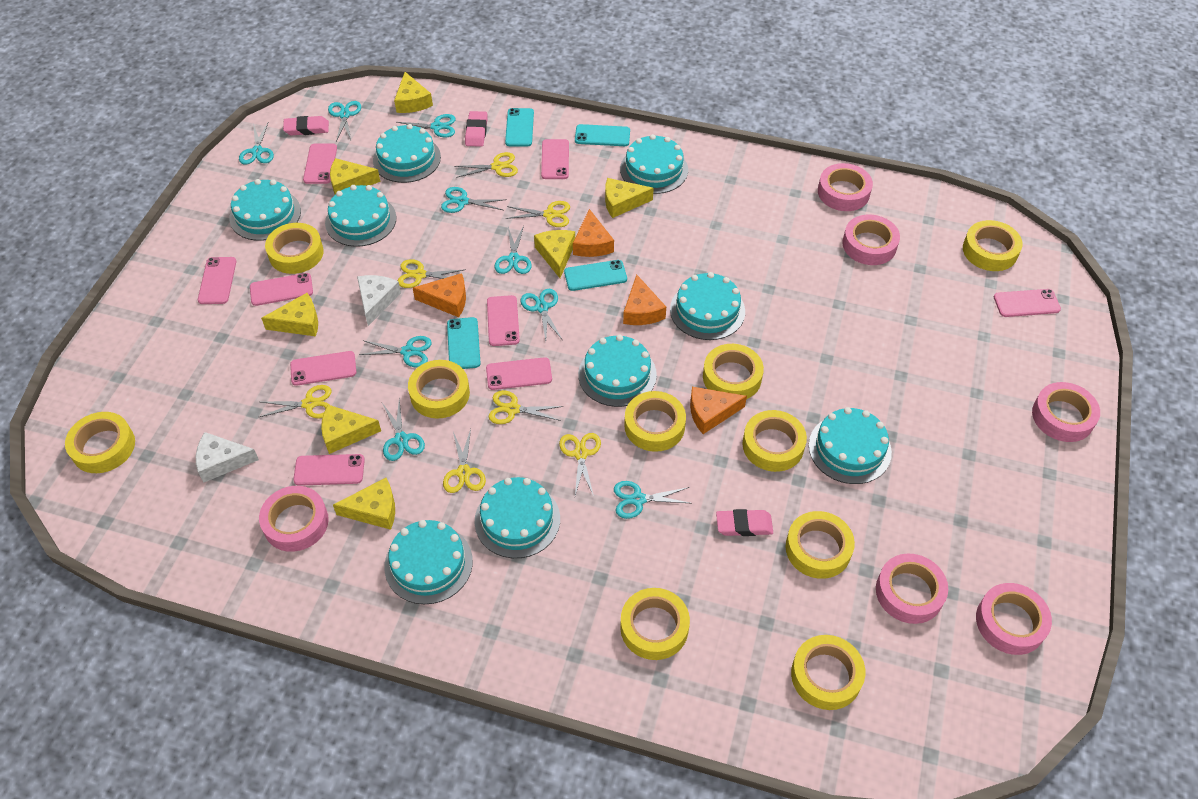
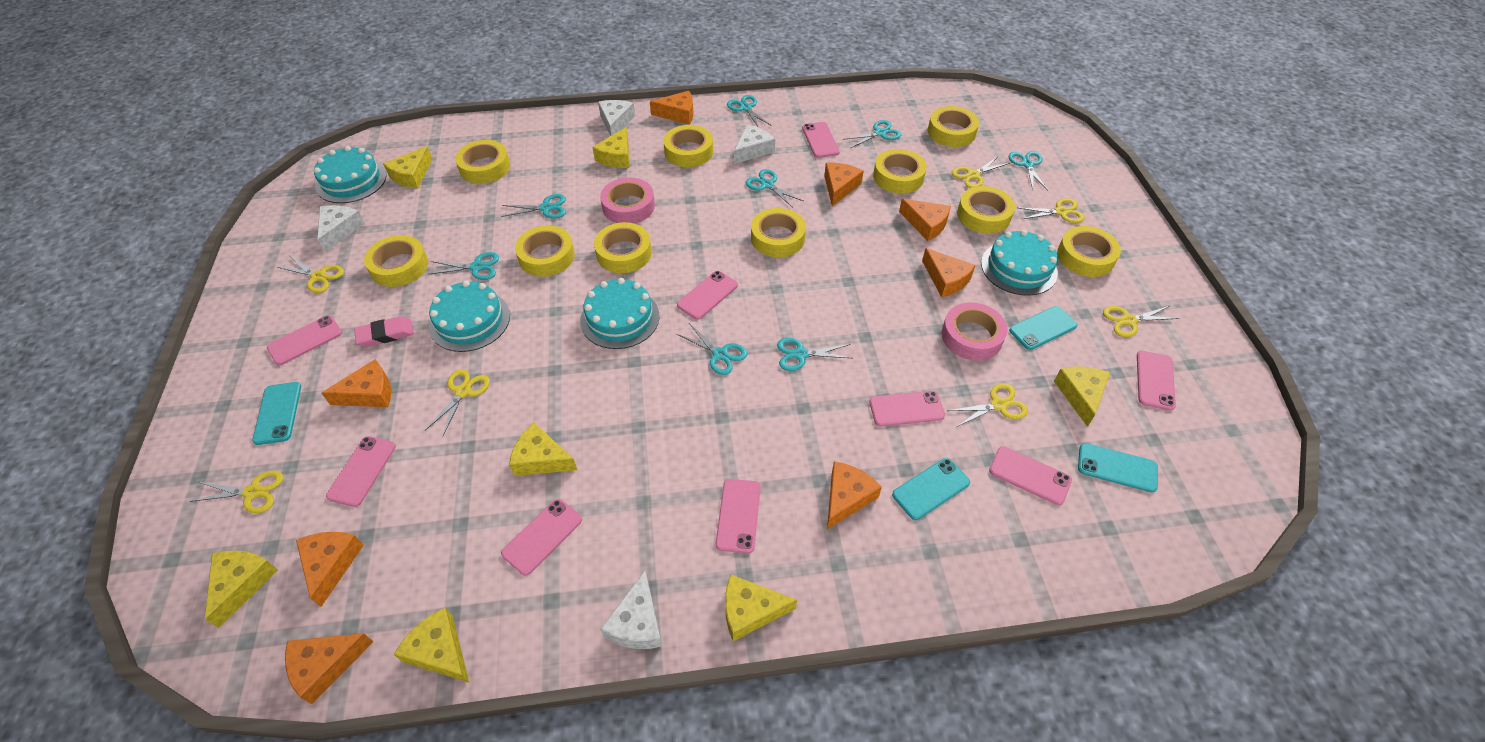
orange cheese: [413,273,466,317] [573,209,614,257] [623,275,666,325] [690,387,747,434] = 4 -> [285,633,374,704] [296,532,364,607] [322,359,391,407] [650,91,693,125] [824,163,864,206] [827,461,882,529] [899,199,951,241] [922,248,976,297] = 8
pink eraser: [283,116,329,136] [465,111,487,147] [716,509,773,536] = 3 -> [354,316,414,347] = 1
pink tape: [259,486,329,552] [818,163,873,211] [842,215,900,265] [876,554,948,624] [976,583,1052,655] [1032,382,1100,442] = 6 -> [600,177,655,224] [941,302,1008,361] = 2
turquoise cake: [230,179,301,241] [325,185,396,247] [373,124,441,183] [384,520,473,604] [475,477,560,558] [578,335,657,407] [620,134,688,194] [670,272,745,340] [809,407,892,484] = 9 -> [314,146,387,203] [429,280,510,352] [580,278,660,349] [981,230,1058,296] = 4
turquoise scissors: [239,123,274,164] [328,101,361,142] [359,336,432,368] [382,399,425,461] [397,114,456,137] [441,187,507,213] [494,226,532,274] [520,289,562,341] [614,481,690,519] = 9 -> [429,252,499,280] [501,194,566,219] [677,323,747,375] [727,95,772,127] [746,169,803,208] [777,338,851,371] [843,120,901,148] [1009,151,1048,191] = 8
white cheese: [196,432,259,482] [357,275,401,326] = 2 -> [317,205,365,252] [598,100,635,136] [600,571,662,649] [734,124,775,164] = 4

